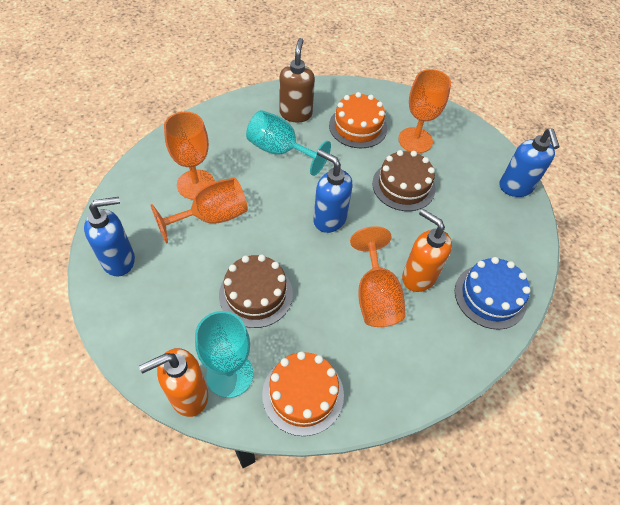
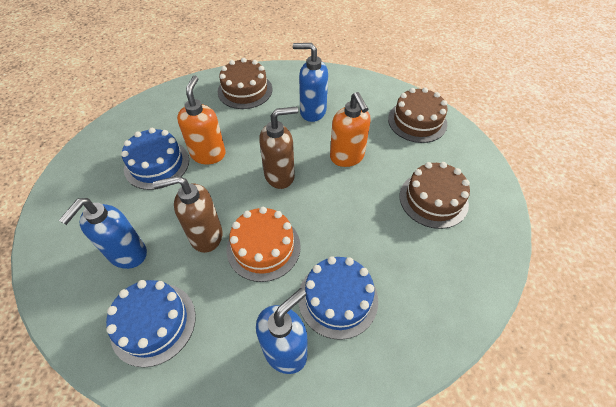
blue cake: [455,257,531,330] = 1 -> [106,280,196,367] [121,128,189,190] [298,256,378,340] = 3
brown cake: [219,254,293,328] [372,150,435,211] = 2 -> [218,58,272,109] [388,87,448,143] [400,162,470,229] = 3
brown soap dispenser: [280,38,315,123] = 1 -> [153,176,222,253] [259,106,298,189] = 2
orange cake: [262,351,344,436] [329,92,387,148] = 2 -> [227,207,301,282] = 1
orange goblet: [151,177,248,244] [164,112,215,200] [350,226,405,327] [398,69,451,153] = 4 -> none = 0
turquoise goblet: [195,311,254,398] [246,110,331,176] = 2 -> none = 0

